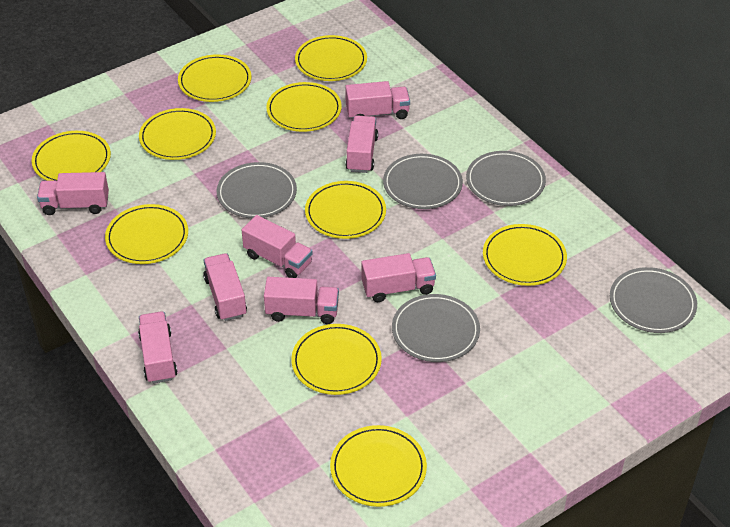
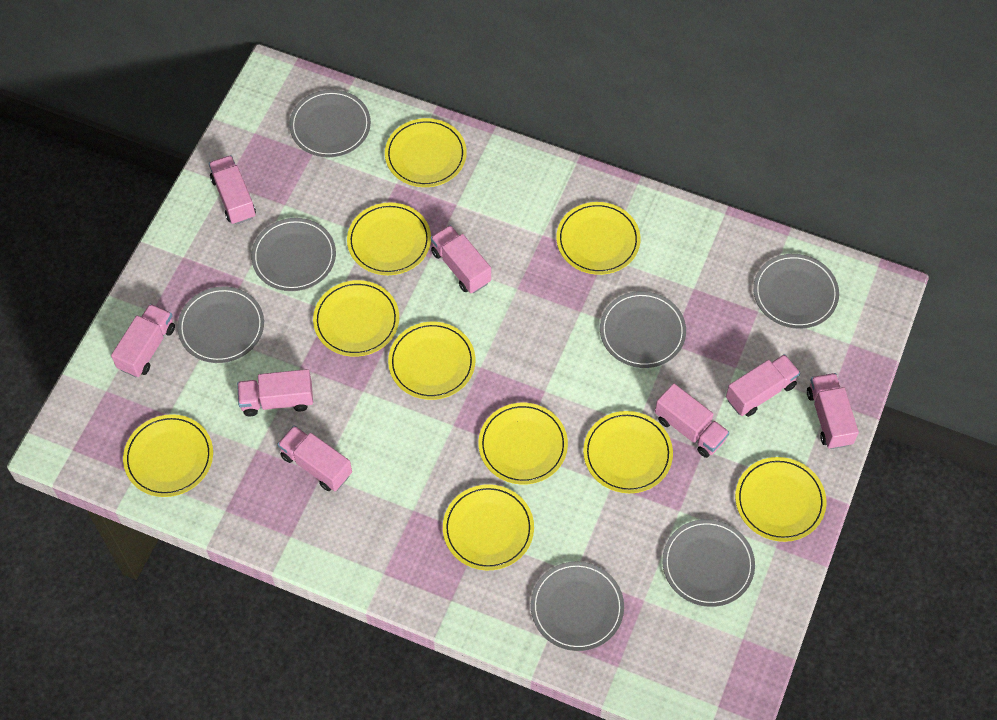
grey plate: [217,162,297,218] [383,154,463,209] [392,294,480,362] [466,151,546,206] [610,267,697,333] = 5 -> [177,286,264,363] [251,218,336,291] [289,90,371,158] [531,561,624,651] [600,291,686,368] [662,519,755,607] [753,254,839,329] = 7

